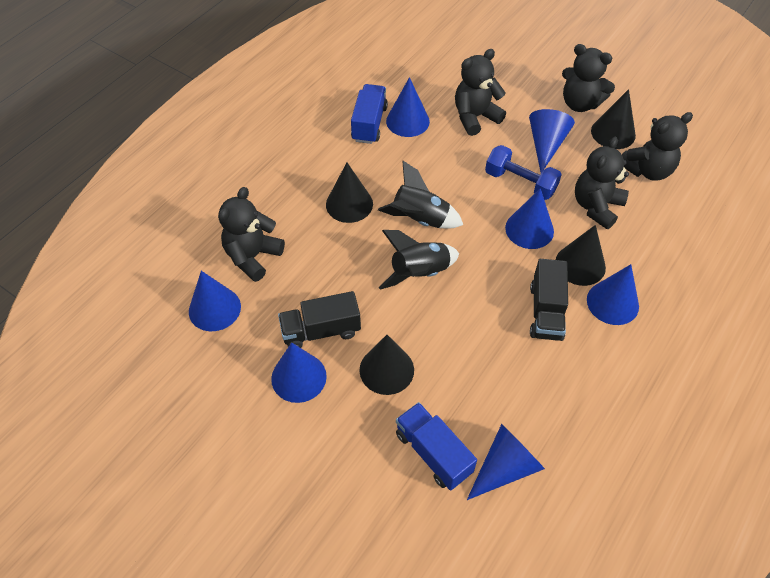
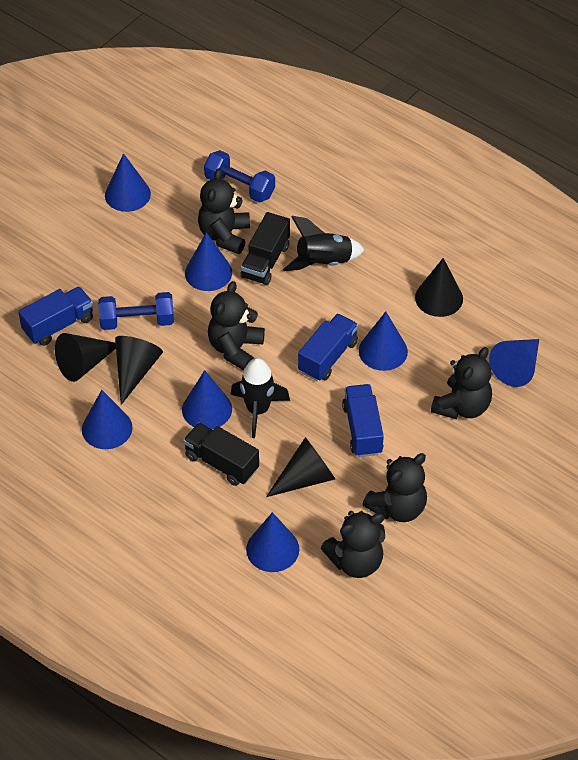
blue dumbbell: [485,145,562,200] = 1 -> [98,292,174,330] [204,150,275,202] = 2
blue truck: [351,84,388,144] [396,402,477,491] = 2 -> [18,286,93,346] [298,313,358,381] [342,384,384,457] = 3

